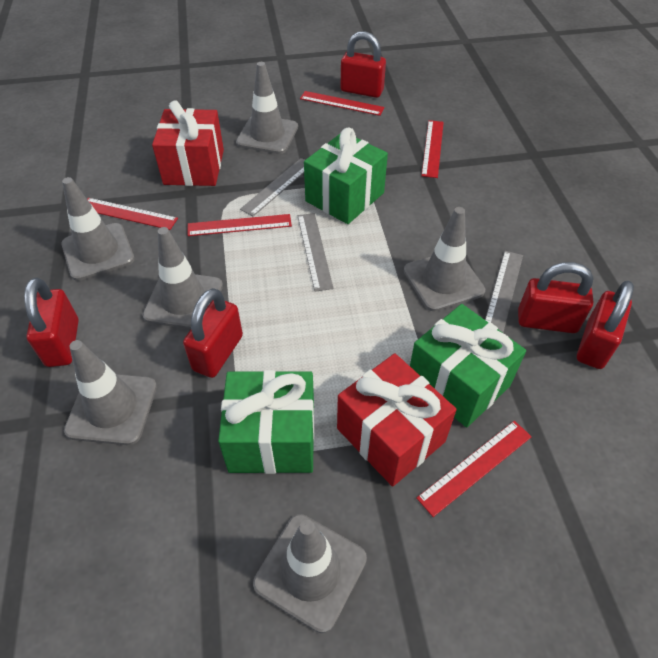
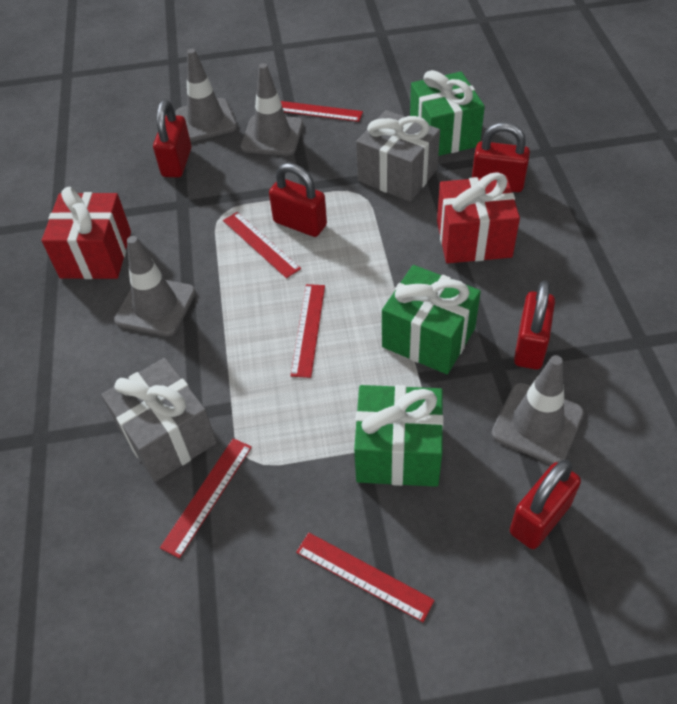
grey gift: none = 0 -> [101,358,217,482] [356,110,440,202] = 2
grey ruler: [240,158,304,216] [298,213,334,292] [485,251,523,333] = 3 -> none = 0
grey traffic cone: [61,177,135,281] [64,340,157,445] [143,227,223,329] [236,62,298,154] [253,514,367,633] [404,207,485,312] = 6 -> [114,236,196,336] [175,49,237,142] [241,63,303,156] [492,355,584,464] = 4

